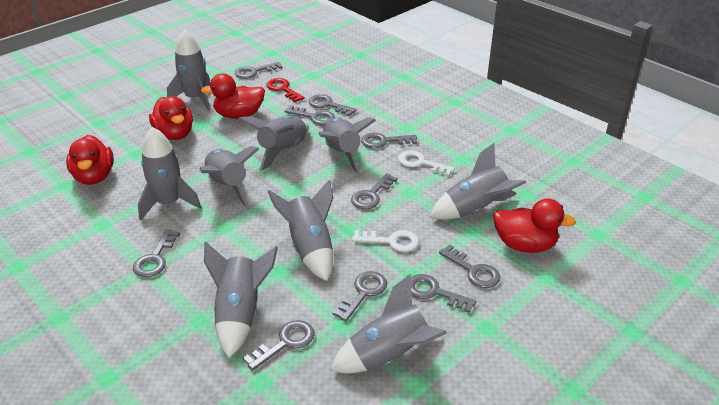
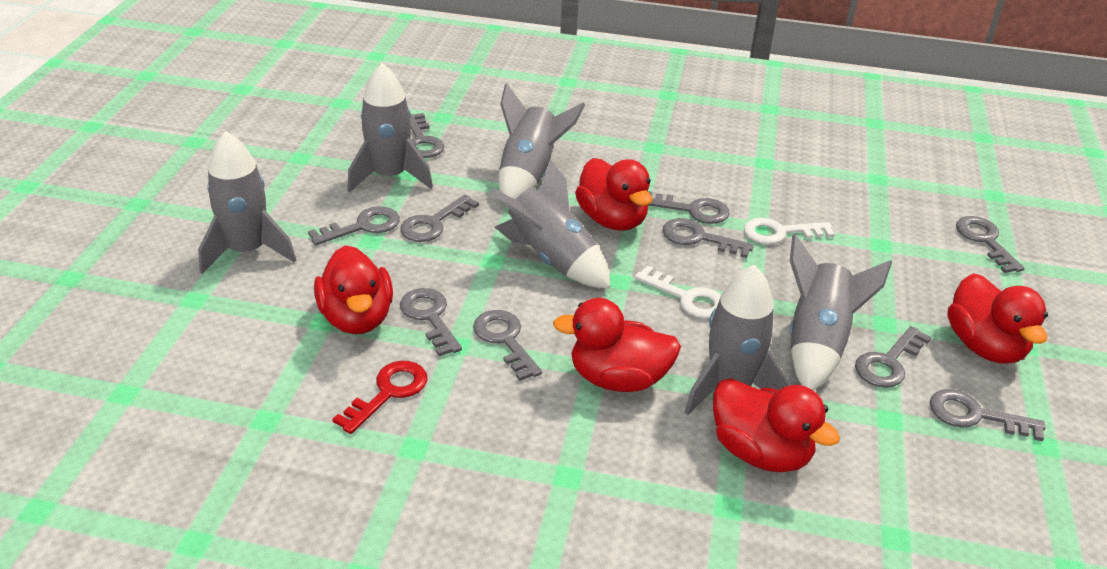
grey rocket: [138,127,201,220] [167,30,210,111] [200,146,259,207] [204,242,278,358] [239,115,309,171] [267,180,333,281] [319,117,376,174] [330,274,447,374] [430,143,526,220] = 9 -> [198,131,296,274] [347,63,433,193] [491,160,610,288] [498,83,585,208] [685,265,790,415] [790,234,892,390] = 6
red duck: [66,135,114,185] [149,96,193,140] [201,73,265,119] [493,199,576,253] = 4 -> [314,245,393,334] [553,298,681,392] [575,158,652,231] [713,378,840,472] [948,273,1048,364] = 5

